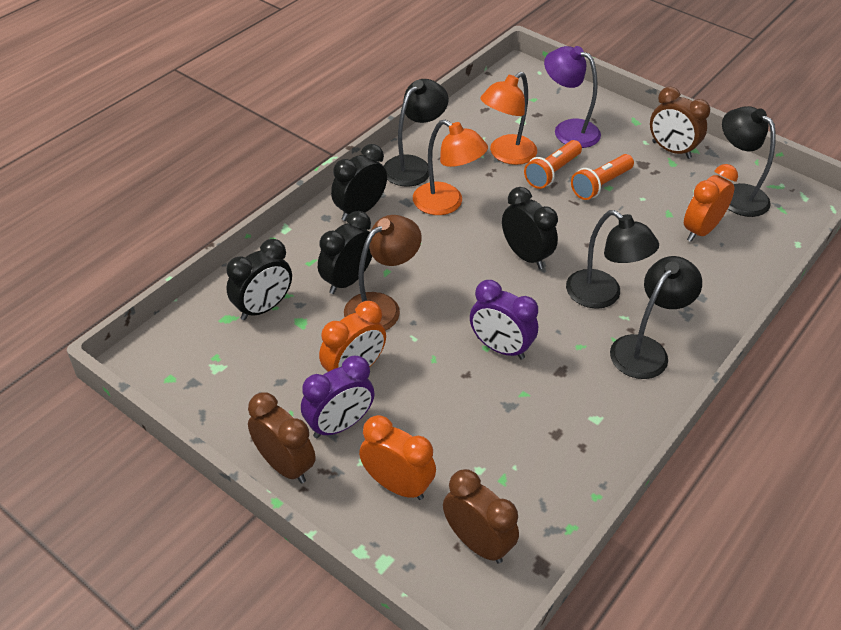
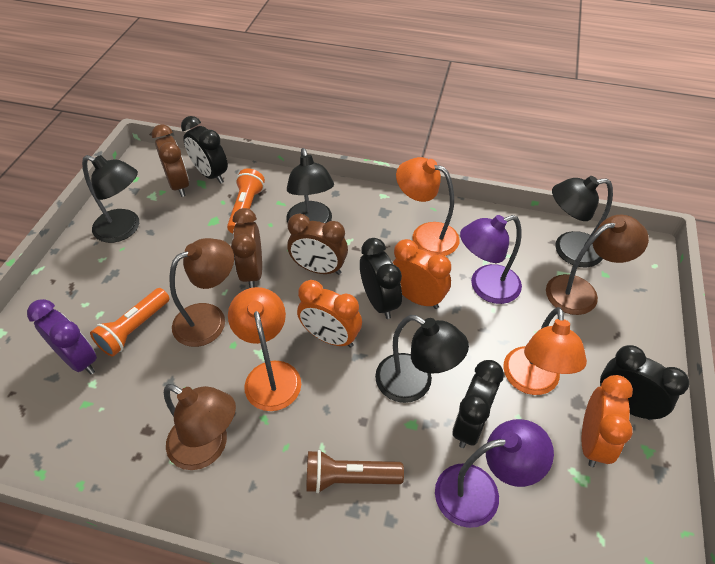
brown flashlight: none = 0 -> [306,450,404,493] = 1
brown lamp: [344,215,422,331] = 1 -> [164,384,236,470] [169,238,234,347] [546,215,649,315] = 3
orange lamp: [413,120,488,215] [480,72,537,165] = 2 -> [228,287,301,411] [396,157,460,256] [503,307,587,395] = 3
purple clock: [301,355,375,438] [470,280,538,359] = 2 -> [27,299,97,375] = 1
purple lamp: [544,46,601,148] = 1 -> [435,419,554,528] [460,215,522,304] = 2

